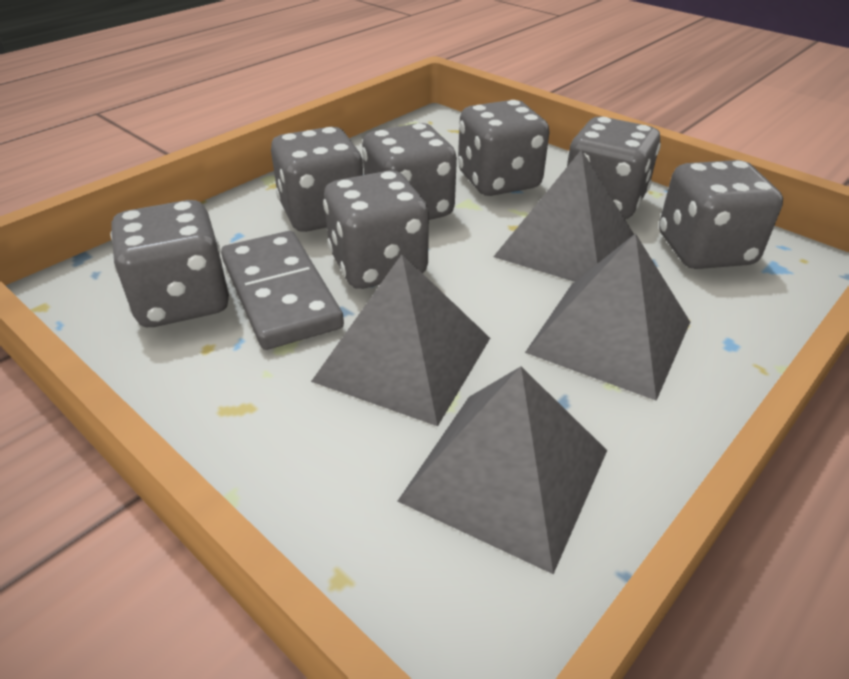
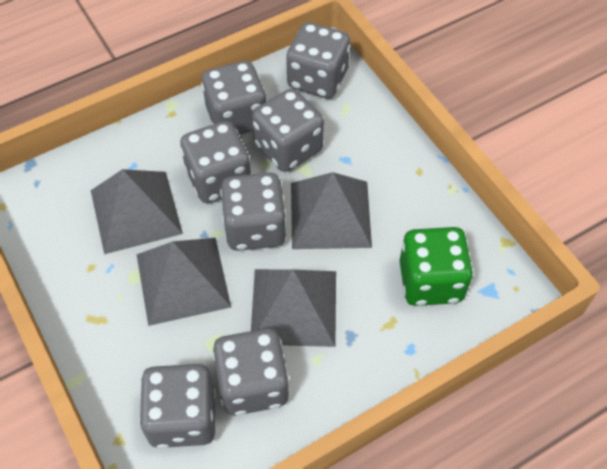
green dice: none = 0 -> [400,227,473,306] = 1
grey domino: [221,231,344,350] = 1 -> none = 0

